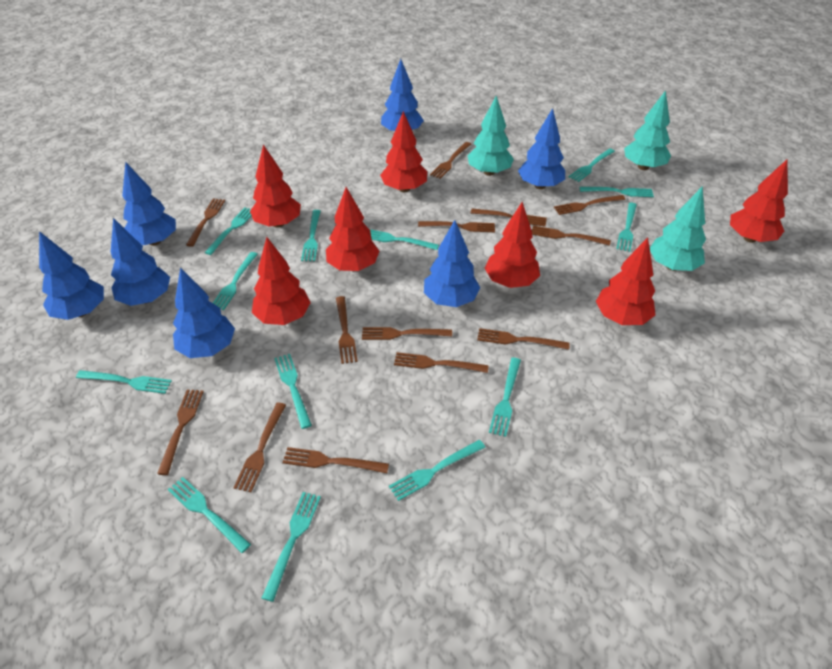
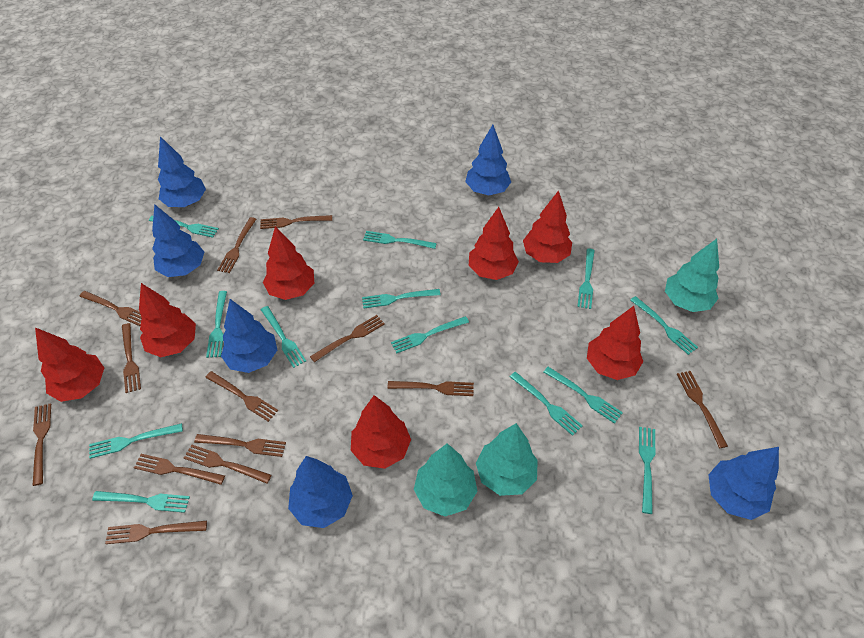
blue tree: [39,231,104,320] [111,218,170,306] [122,162,176,246] [173,268,235,358] [381,59,424,131] [424,220,480,307] [518,108,565,189] = 7 -> [152,204,204,277] [158,136,206,207] [221,299,277,373] [288,456,353,528] [465,125,511,195] [708,447,779,520] = 6

